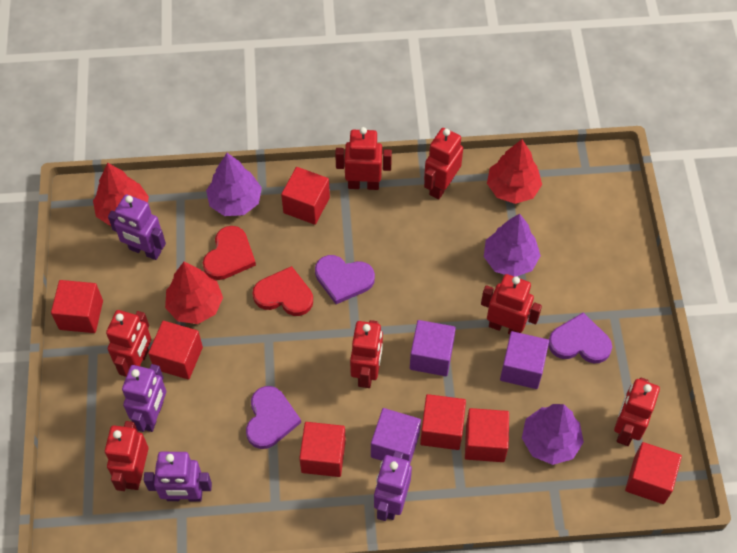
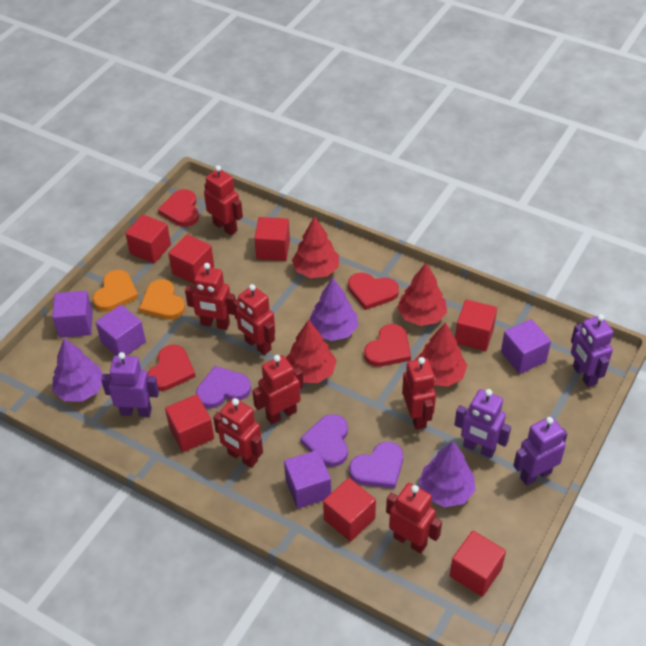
orange heart: none = 0 -> [93,270,139,312] [139,279,185,320] = 2
purple cube: [371,408,421,463] [410,320,456,376] [500,331,549,389] = 3 -> [52,291,93,338] [95,305,146,356] [284,450,331,509] [501,319,551,374] = 4
red heart: [203,226,256,280] [253,266,313,316] = 2 -> [148,345,196,391] [158,189,199,227] [348,273,399,310] [364,324,411,367] = 4
red tree: [93,163,149,226] [165,262,223,324] [487,139,542,204] = 3 -> [286,320,337,383] [292,216,339,278] [397,263,447,326] [415,322,467,387] = 4

